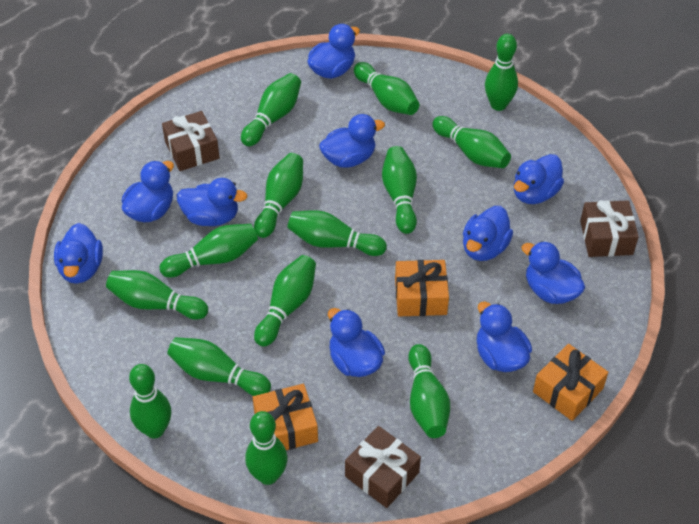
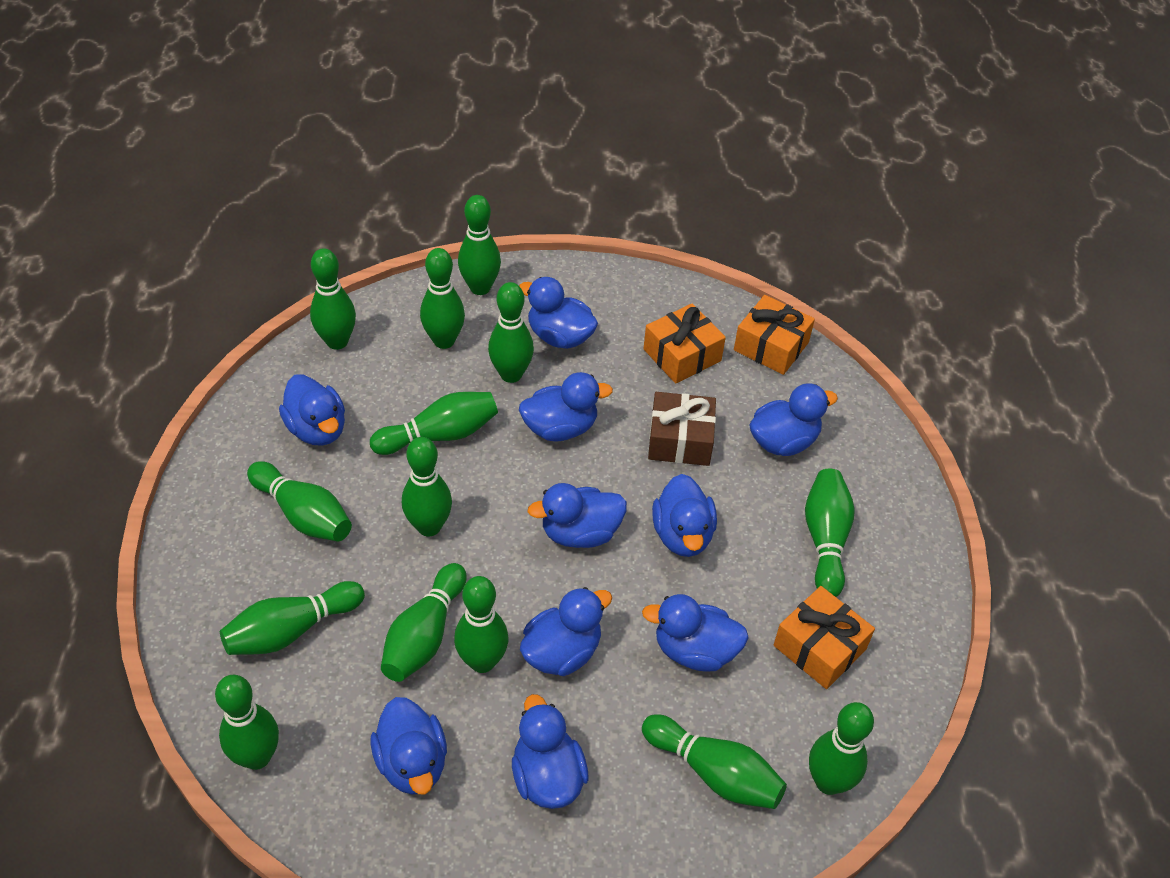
brown gift: [162,111,220,171] [345,426,421,508] [580,200,639,257] = 3 -> [648,392,716,466] = 1

